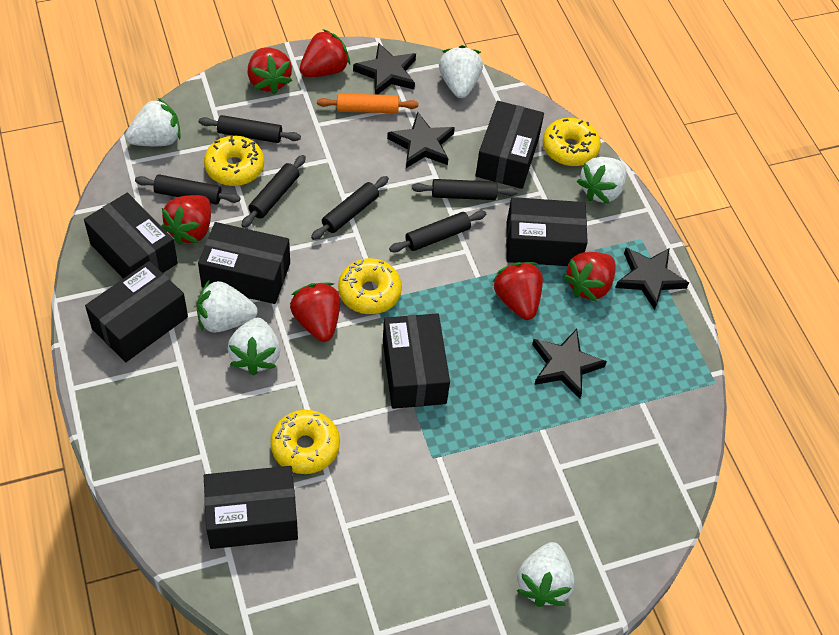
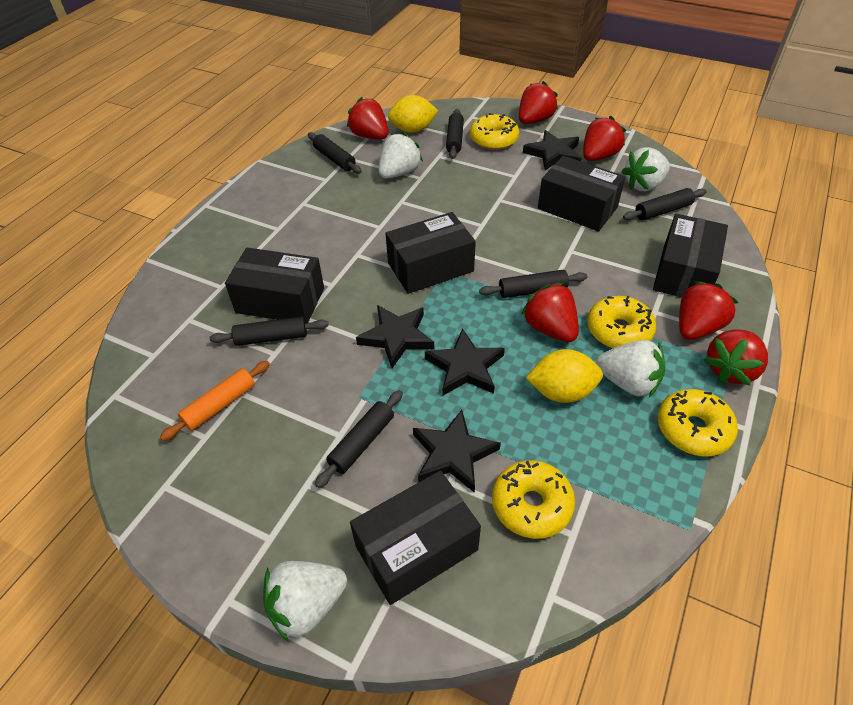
black box: [84,193,178,278] [85,261,188,362] [198,222,290,304] [204,466,298,549] [383,313,450,409] [476,101,544,189] [506,197,588,266] = 7 -> [225,248,324,324] [350,471,481,605] [385,212,476,294] [538,156,625,232] [653,214,728,298] = 5
white strawberry: [125,98,181,146] [197,281,258,333] [228,318,280,375] [439,45,483,98] [517,542,575,607] [577,157,626,204] = 6 -> [263,561,347,642] [379,132,423,179] [596,340,665,398] [622,147,670,191] = 4
yellow lemon: none = 0 -> [388,95,438,133] [526,349,603,403] = 2

